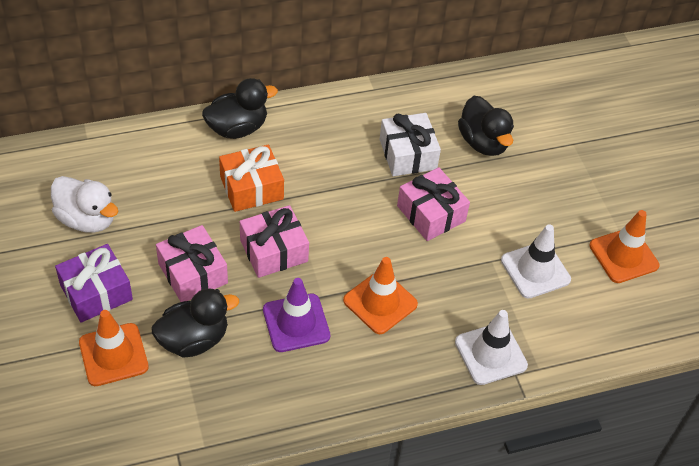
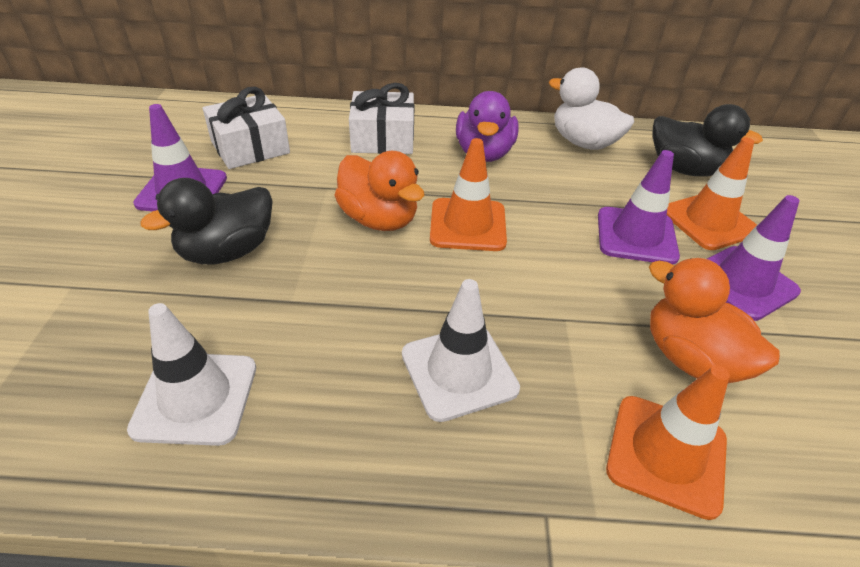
black duck: [152,288,239,358] [202,78,278,139] [458,96,514,156] = 3 -> [141,178,273,265] [652,104,763,176] = 2
orange duck: none = 0 -> [334,151,425,231] [649,258,780,383] = 2
orange gift: [219,144,284,212] = 1 -> none = 0
pink gift: [156,225,228,302] [240,205,309,278] [397,167,470,241] = 3 -> none = 0
purple duck: none = 0 -> [456,91,519,162] = 1
purple gift: [55,244,133,323] = 1 -> none = 0
purple traffic cone: [263,278,330,352] = 1 -> [133,104,227,211] [598,150,680,264] [707,195,801,321] = 3
white gift: [379,113,441,176] = 1 -> [203,87,290,169] [349,83,414,154] = 2

